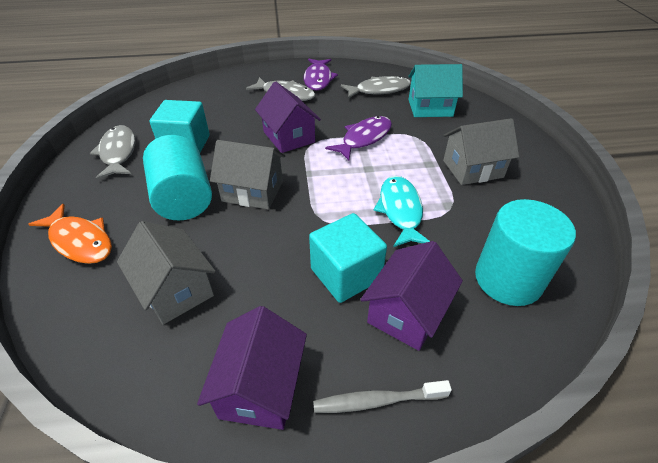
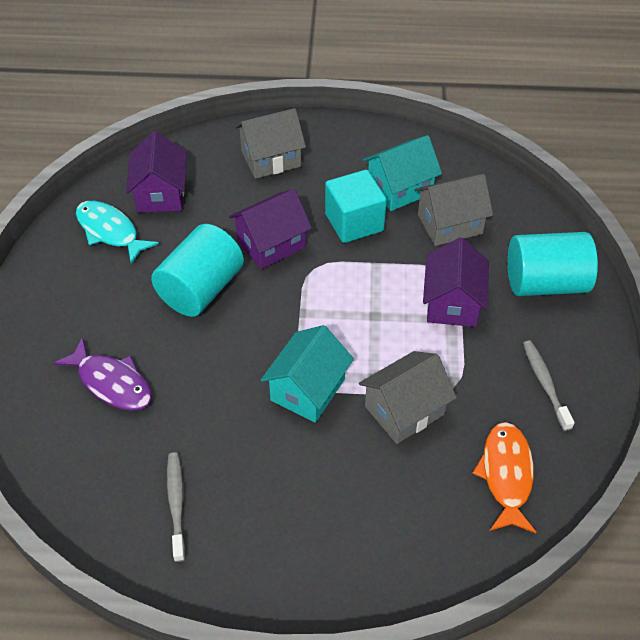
grey fish: [90,125,135,180] [246,77,316,101] [341,76,411,98] = 3 -> none = 0
grey toothbrush: [313,380,452,413] = 1 -> [167,452,186,562] [523,341,575,431] = 2
purple fish: [304,59,338,91] [325,116,392,161] = 2 -> [53,337,152,411] = 1
turquoise cube: [149,100,209,153] [309,213,387,303] = 2 -> [325,170,387,243] = 1
turquoise house: [408,64,463,117] = 1 -> [261,325,354,423] [363,135,442,211] = 2

